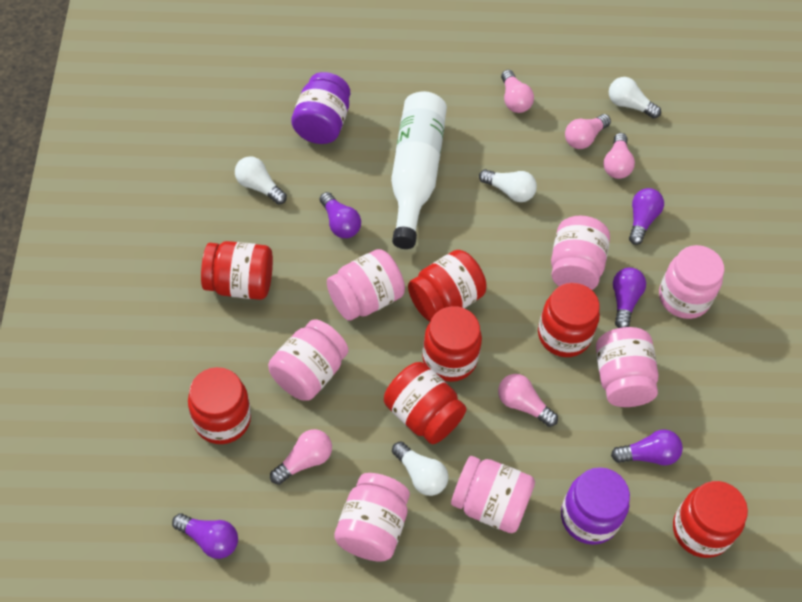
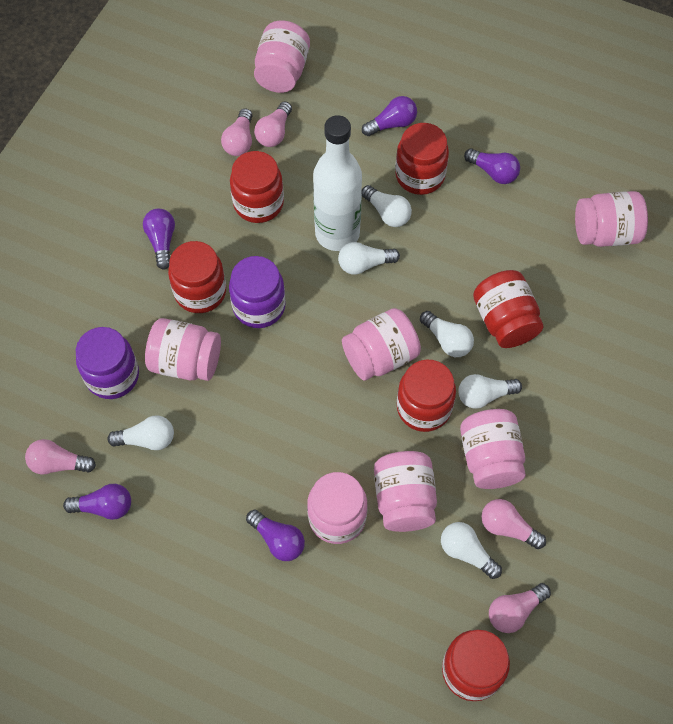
red jar: [188,367,251,444] [201,241,273,300] [384,362,466,444] [408,250,487,322] [422,306,482,382] [538,283,600,357] [673,481,748,558] = 7 -> [168,241,226,313] [230,151,284,223] [395,123,449,195] [397,360,456,432] [442,630,510,701] [473,270,543,348] = 6
white light bulb: [235,156,287,205] [392,441,448,496] [479,169,537,202] [609,77,661,119] = 4 -> [107,415,174,450] [338,242,400,274] [361,185,412,227] [420,311,474,357] [441,522,502,579] [459,374,522,409] = 6

